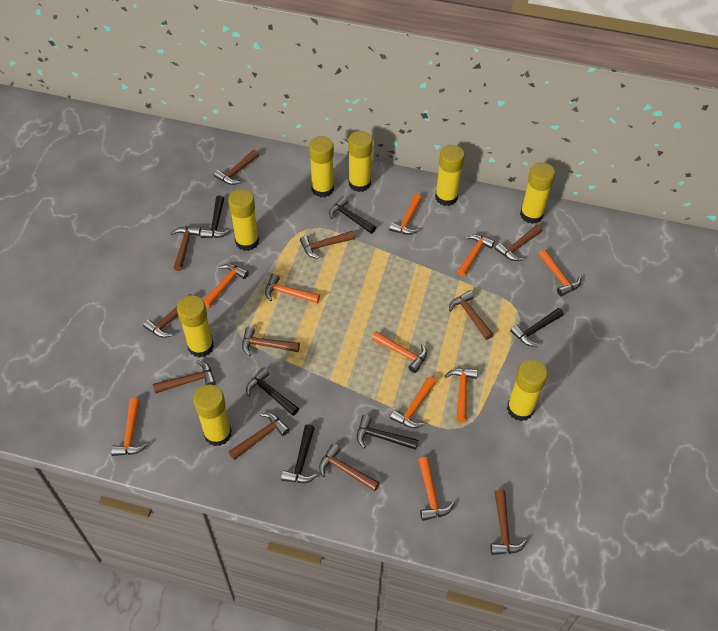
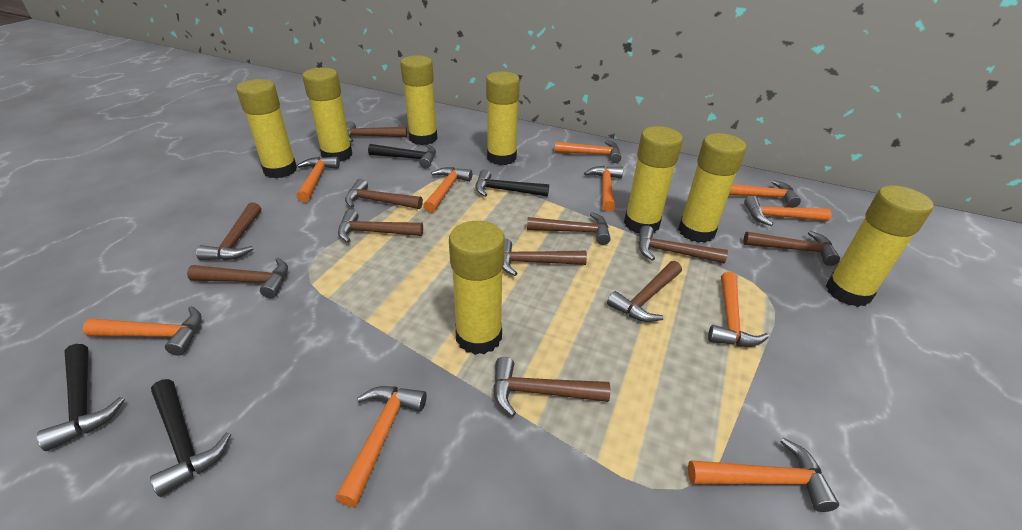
black hammer: [200,195,231,238] [246,367,299,416] [281,424,318,483] [329,196,376,234] [357,415,419,450] [510,308,564,346] = 6 -> [37,344,125,451] [150,379,231,497] [368,144,436,168] [476,169,549,197] = 4

